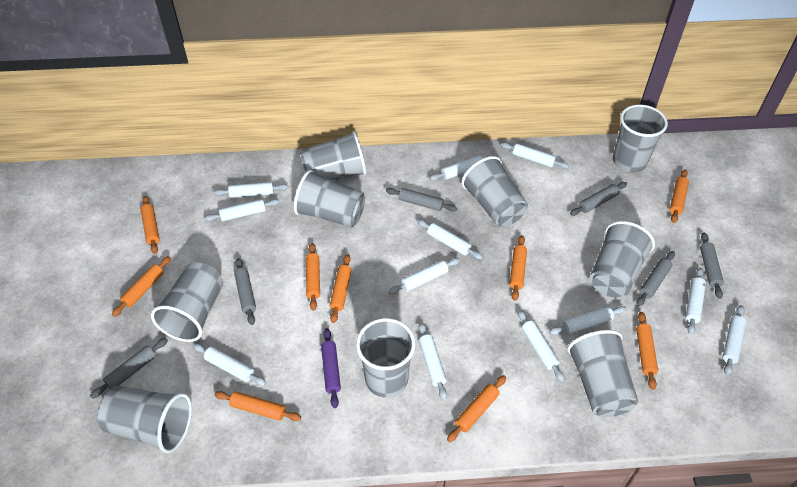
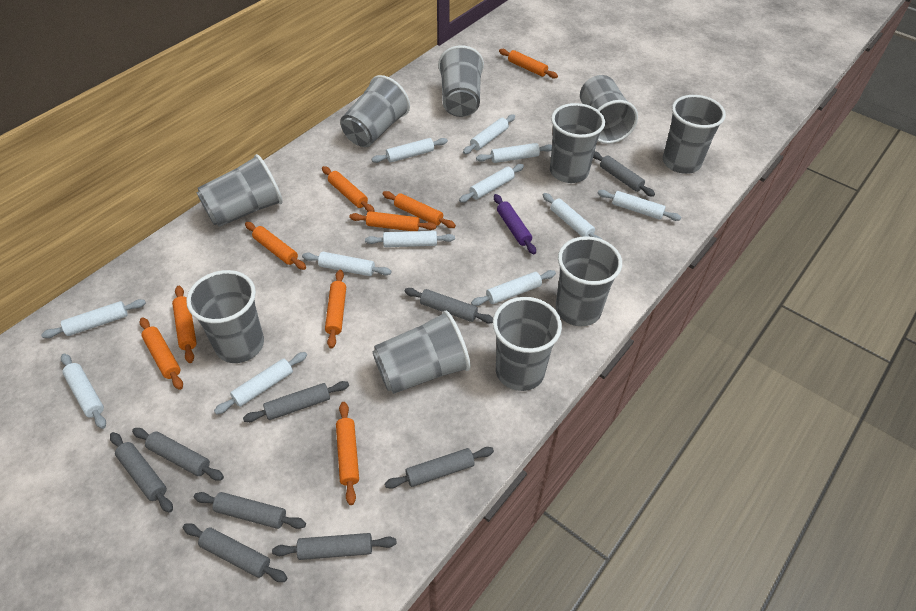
grey cup: [98,386,192,453] [151,262,223,342] [294,170,365,227] [300,131,366,180] [356,318,415,398] [461,156,528,227] [567,330,638,417] [590,221,655,297] [613,105,668,173] = 9 -> [186,270,264,363] [197,154,283,227] [340,75,410,147] [372,311,471,394] [438,45,484,117] [493,297,562,391] [550,103,605,183] [556,236,622,326] [580,75,638,144] [663,95,726,174] = 10
grey rolling pin: [90,338,168,399] [234,258,256,325] [386,188,457,212] [570,182,627,216] [636,251,675,306] [700,233,724,299] = 6 -> [110,432,173,513] [132,428,224,481] [183,523,288,582] [194,492,306,529] [243,381,349,422] [272,533,396,560] [385,447,494,489] [404,288,493,324] [593,151,655,197] = 9

